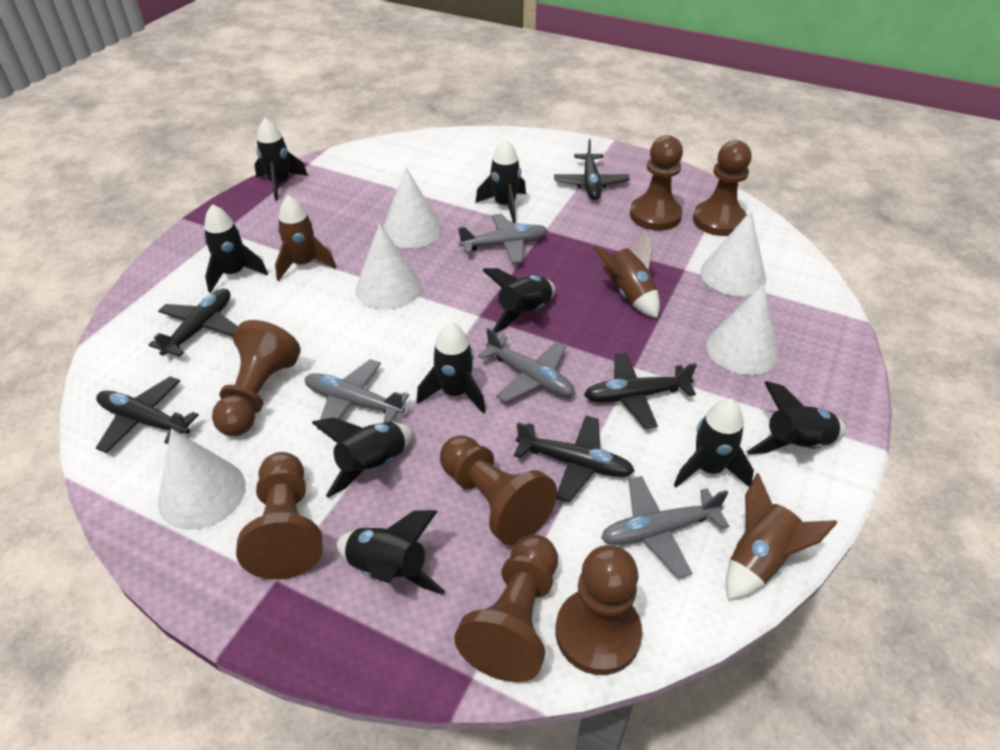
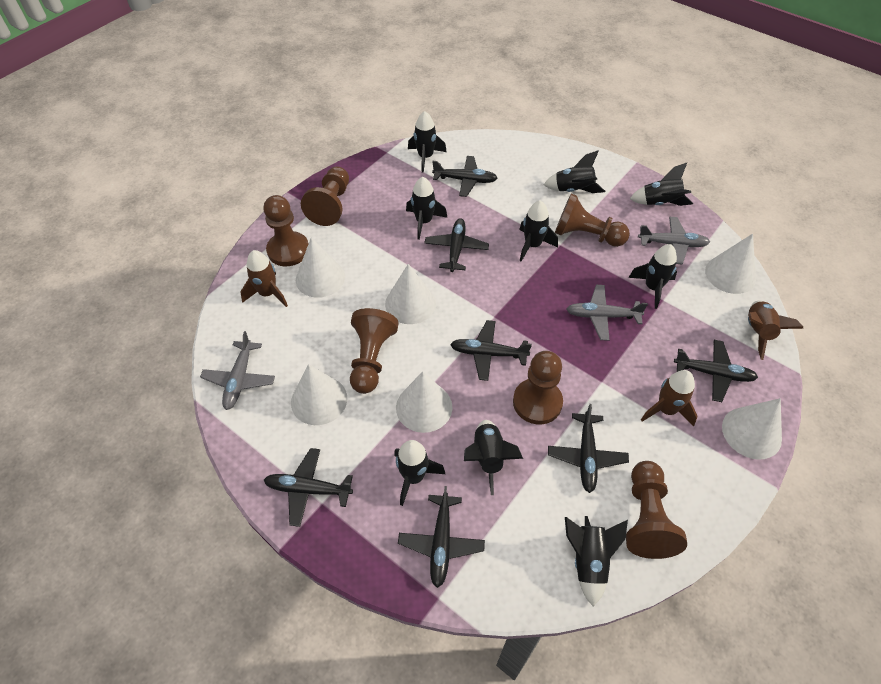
black plane: [96,376,199,453] [148,289,238,357] [514,416,635,502] [554,139,630,200] [584,353,697,429] = 5 -> [264,448,353,527] [398,486,485,588] [424,218,489,272] [432,156,497,197] [450,320,532,381] [548,404,629,493] [674,340,758,402] = 7
brown pawn: [212,320,301,436] [236,452,323,580] [440,435,557,545] [454,535,558,682] [556,545,642,675] [630,135,683,231] [693,140,752,236] = 7 -> [263,195,309,266] [301,166,349,226] [350,308,399,394] [513,351,563,424] [555,194,630,247] [626,461,687,559] = 6
grey plane: [304,359,409,430] [458,214,548,264] [478,328,575,403] [601,476,729,578] = 4 -> [200,331,275,410] [567,285,648,341] [638,217,710,265] = 3
white cone: [158,429,245,530] [355,223,421,310] [383,167,442,248] [701,211,766,296] [706,284,779,375] = 5 -> [291,364,347,425] [296,237,345,298] [385,264,436,324] [396,372,452,433] [705,234,756,294] [722,398,782,459] = 6

